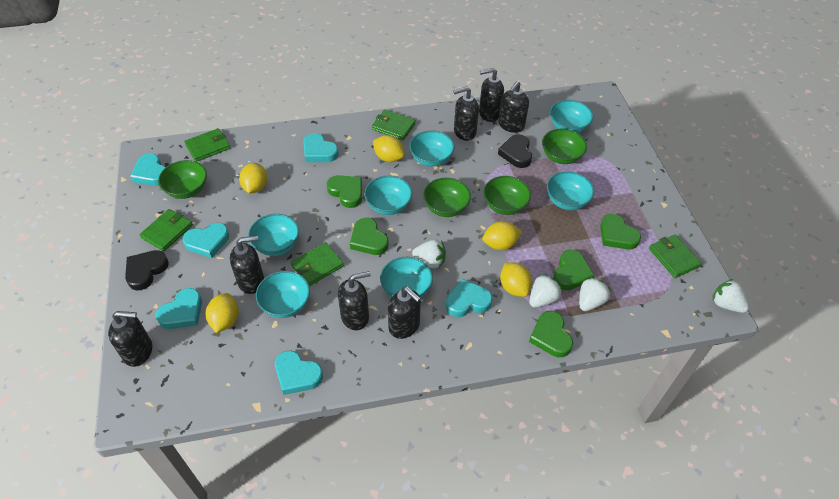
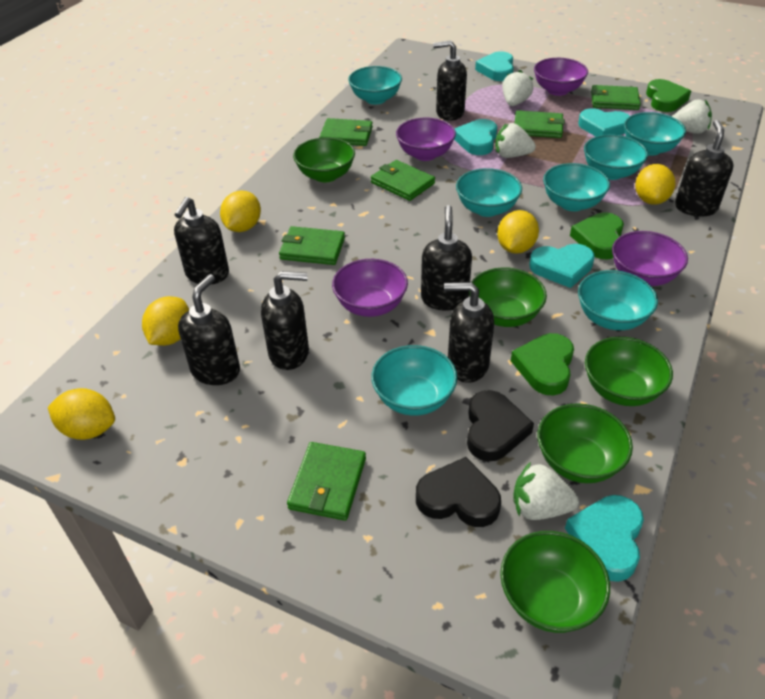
green bowl: [158,160,207,199] [423,178,471,217] [483,176,531,215] [542,129,587,164] = 4 -> [293,137,355,182] [469,267,547,327] [500,531,610,633] [538,403,633,483] [585,337,673,406] = 5
green heart: [327,175,362,208] [350,218,388,255] [529,311,573,357] [553,250,594,290] [600,214,641,250] = 5 -> [511,333,574,395] [570,213,624,259] [646,79,691,112] = 3
green wallet: [139,209,193,252] [184,128,230,162] [291,242,344,286] [372,110,416,140] [649,235,702,278] = 5 -> [279,226,345,265] [287,442,366,521] [319,118,373,146] [371,160,435,201] [515,110,565,138] [591,85,641,110] = 6
purple bowl: none = 0 -> [332,259,408,317] [396,118,456,161] [534,58,588,96] [612,231,688,286] = 4
turquoise heart: [130,153,166,186] [156,288,202,329] [183,223,229,258] [275,350,323,395] [303,133,339,162] [446,279,493,317] = 6 -> [454,119,497,155] [475,51,514,81] [529,244,595,288] [565,495,644,582] [578,108,630,136] = 5

